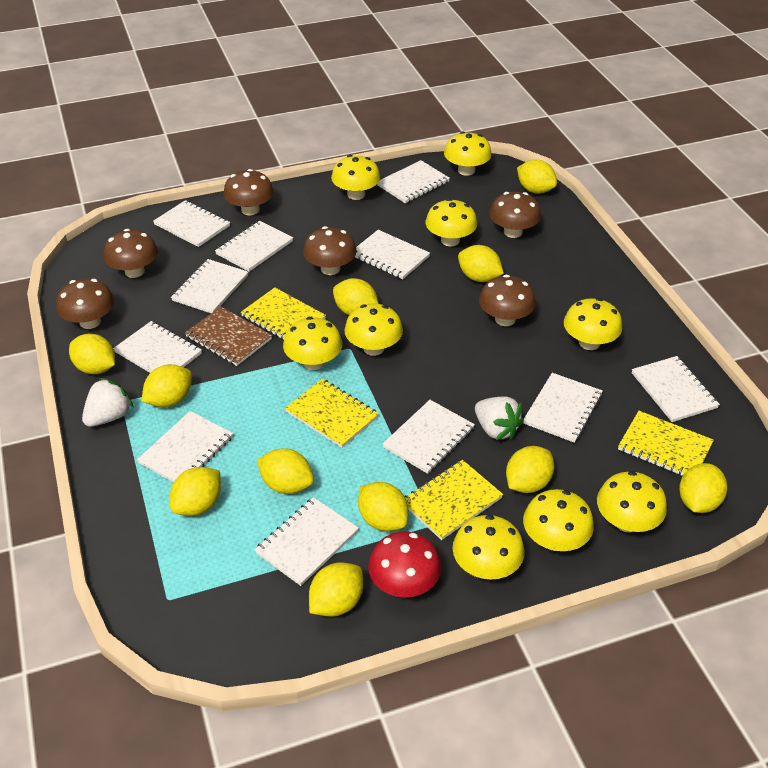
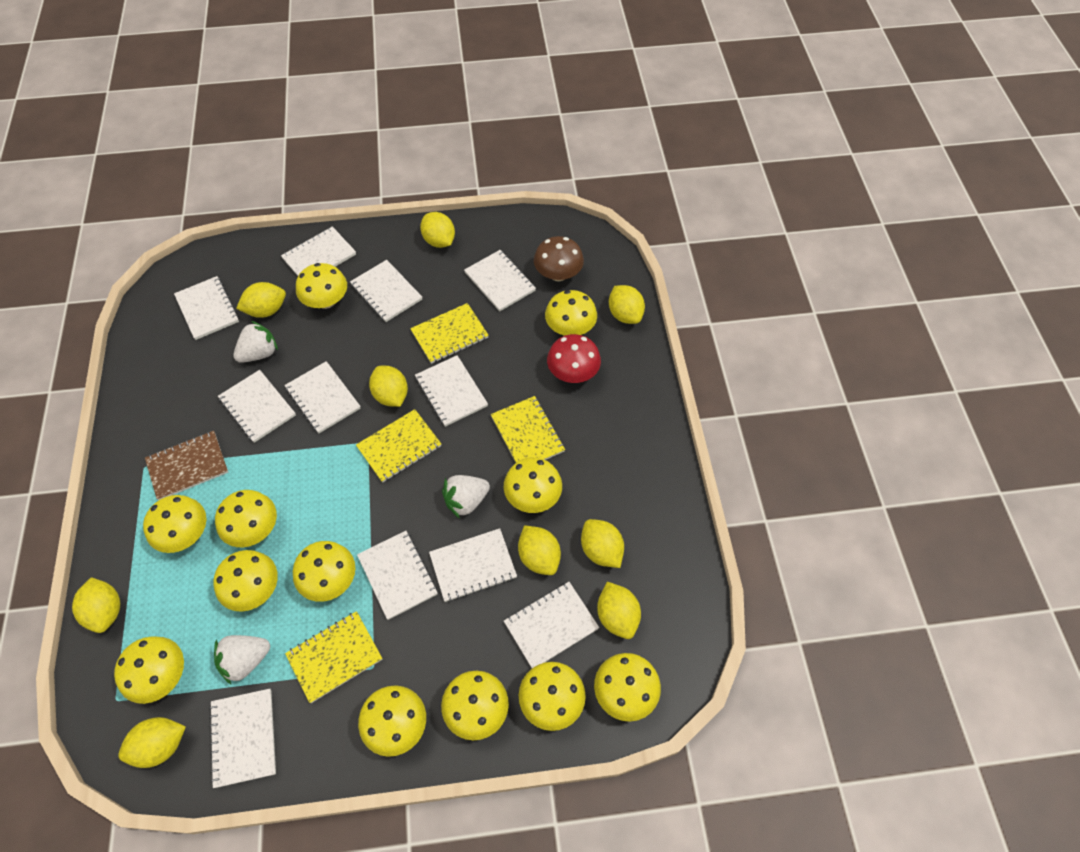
brown mushroom: [56,278,114,329] [103,229,158,278] [223,169,274,215] [303,226,357,275] [479,275,536,326] [489,192,541,238] = 6 -> [534,236,584,281] = 1
white strawberry: [82,378,133,427] [475,396,524,440] = 2 -> [214,635,270,684] [233,321,278,363] [442,475,490,518] = 3
yellow lemon: [69,334,115,374] [141,364,192,407] [170,467,221,516] [257,448,314,494] [309,562,363,617] [333,278,379,315] [358,482,408,531] [458,245,504,282] [506,446,554,493] [517,160,557,194] [679,463,727,513] = 11 -> [72,577,120,633] [118,717,186,768] [236,282,286,318] [369,366,408,407] [420,212,455,248] [518,525,561,575] [581,519,624,568] [597,582,641,639] [609,285,645,324] = 9
yellow mushroom: [283,317,342,370] [331,155,380,200] [344,304,403,356] [426,199,477,247] [444,132,492,176] [452,515,525,580] [523,489,594,551] [564,298,622,350] [597,471,667,532] = 9 -> [114,636,184,704] [143,495,206,553] [213,550,278,611] [215,490,277,547] [293,541,356,602] [296,263,347,309] [358,685,426,757] [441,671,509,740] [504,457,562,513] [519,662,586,731] [545,290,597,336] [594,653,661,722] = 12

